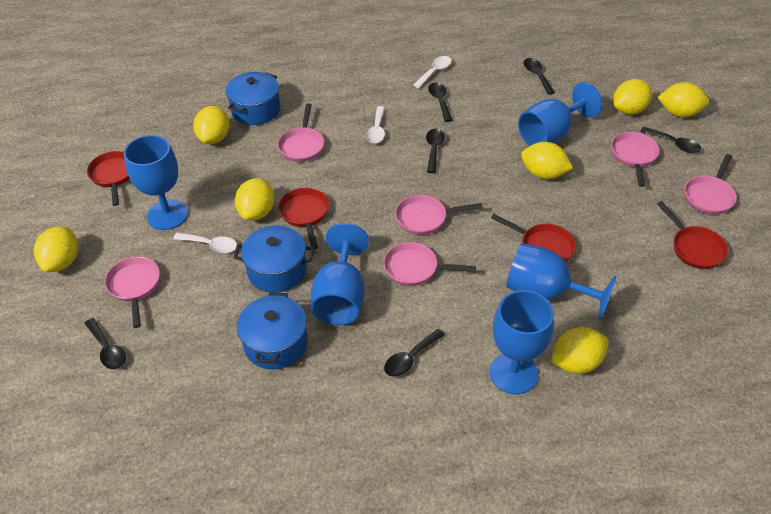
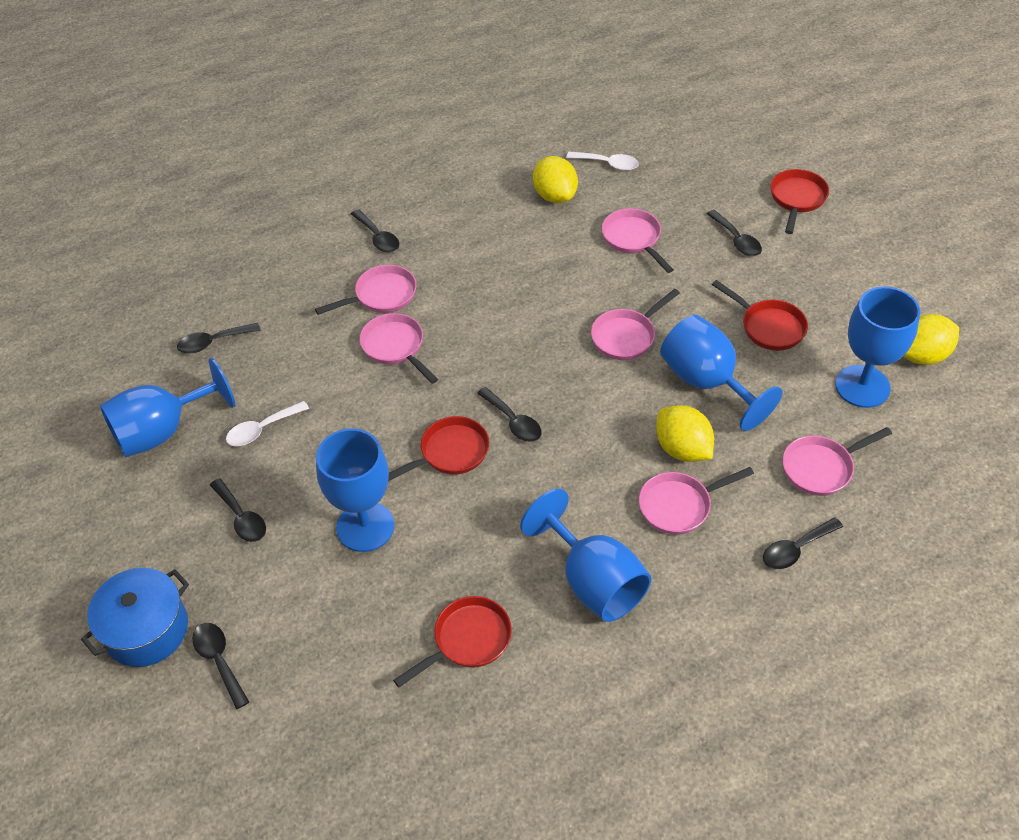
black spoon: [84,318,126,369] [384,329,445,377] [426,128,445,173] [428,82,453,122] [523,58,555,95] [640,127,701,153] = 6 -> [177,323,261,353] [192,623,249,709] [210,478,266,542] [351,209,399,253] [477,387,542,442] [707,210,762,256] [763,517,843,569] = 7
blue pot: [226,72,280,125] [234,225,314,293] [237,293,308,370] = 3 -> [81,568,189,667] = 1
white spoon: [173,233,237,253] [366,106,385,144] [413,56,452,88] = 3 -> [226,401,309,446] [566,152,639,171] = 2
yellow lemon: [34,227,78,272] [193,106,230,144] [235,178,274,220] [521,142,573,179] [551,327,608,374] [613,79,652,115] [657,82,709,117] = 7 -> [533,156,578,203] [656,405,714,462] [904,314,959,365] = 3

